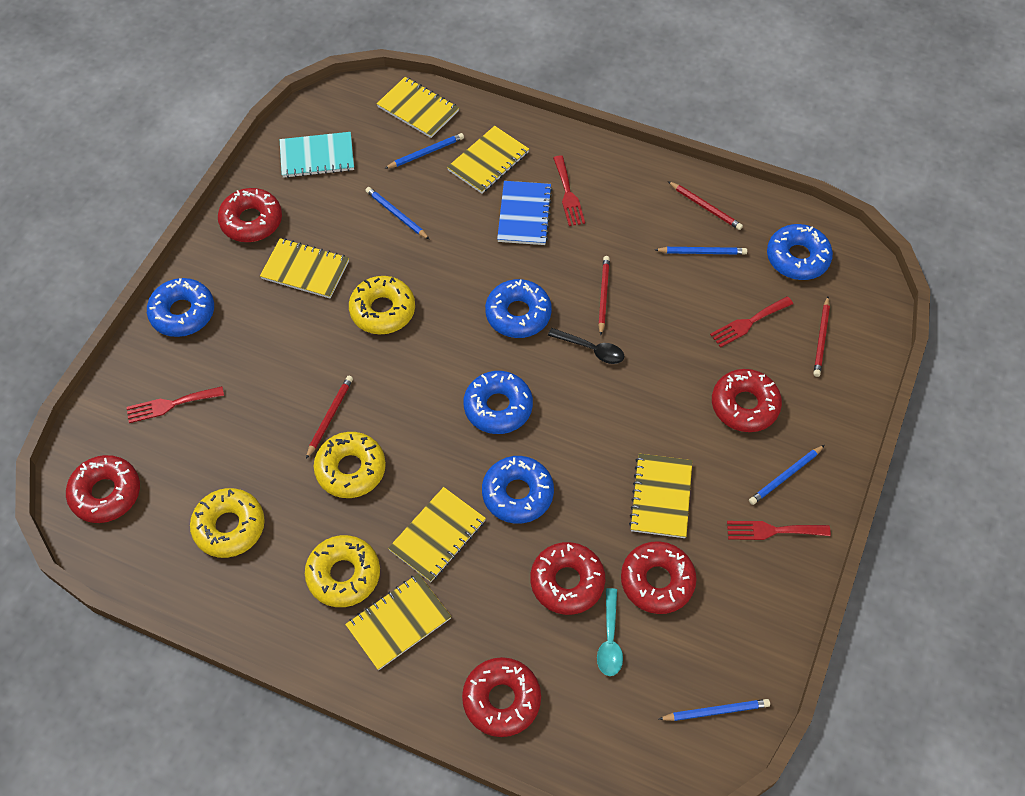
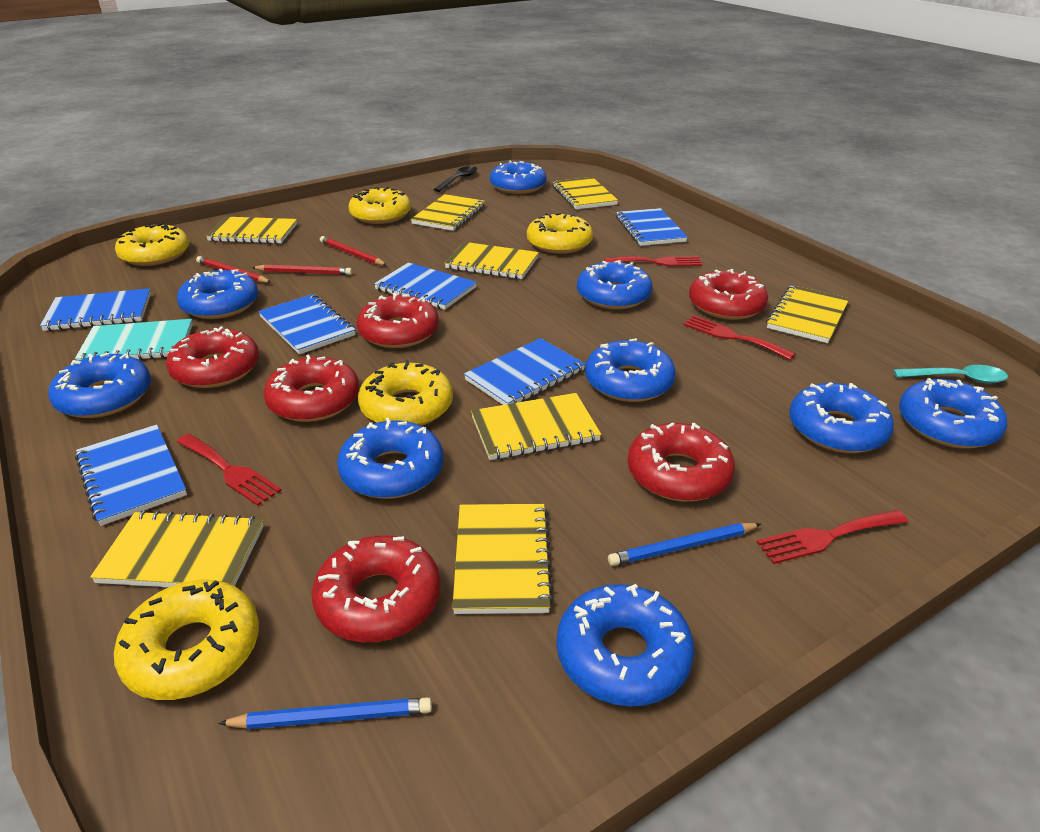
blue donut: [147,278,214,337] [464,371,533,434] [482,456,554,524] [485,279,552,338] [767,224,833,280] = 5 -> [48,353,151,418] [177,269,258,319] [337,418,443,499] [490,161,546,194] [557,584,694,707] [577,260,652,310] [585,338,676,402] [789,382,894,453] [899,378,1007,449] = 9
blue notebook: [497,181,553,245] = 1 -> [40,288,151,331] [75,424,187,526] [258,294,355,354] [374,263,477,310] [464,338,585,405] [616,208,688,246] = 6
blue pencil: [365,187,430,240] [384,133,464,169] [655,247,747,255] [659,699,770,721] [749,445,825,505] = 5 -> [218,697,432,729] [608,523,761,566] = 2
red pencil: [306,376,353,459] [598,256,610,335] [668,181,743,230] [813,297,830,377] = 4 -> [196,256,272,283] [251,265,352,275] [320,236,387,266] = 3
yellow donut: [190,488,265,558] [305,535,380,607] [314,432,386,498] [349,276,415,334] = 4 -> [114,580,259,700] [115,223,189,266] [348,186,411,224] [358,360,453,426] [527,213,593,254] = 5
yellow notebook: [260,238,349,298] [345,573,451,670] [376,77,459,138] [388,487,486,582] [447,126,529,194] [629,454,692,538] = 6 -> [90,510,264,587] [206,217,297,244] [411,194,485,231] [445,242,539,279] [452,504,554,614] [471,393,601,460] [552,177,618,209] [766,285,850,343] = 8

